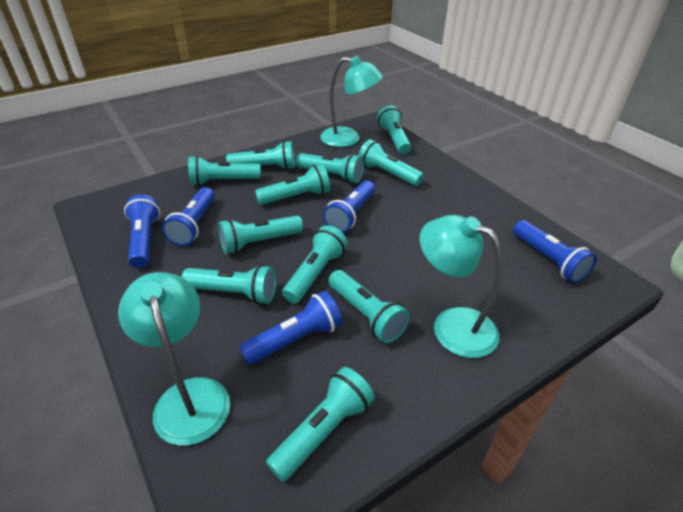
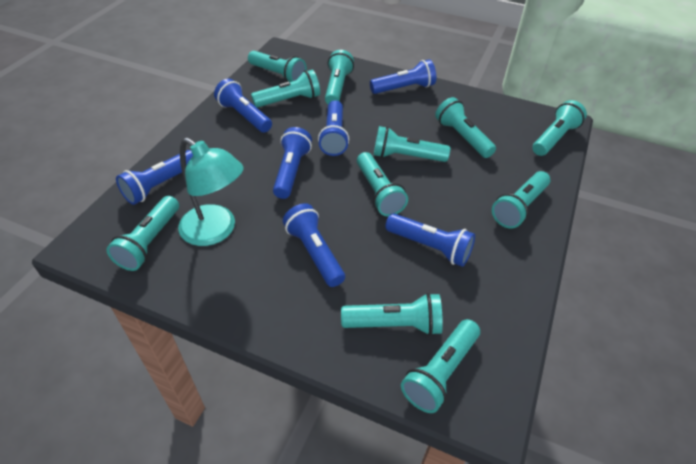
blue flashlight: [124,194,160,268] [162,187,215,246] [239,291,342,365] [323,181,375,233] [513,220,597,283] = 5 -> [116,150,193,205] [214,79,272,133] [273,127,312,199] [283,203,345,287] [318,100,349,156] [370,59,436,94] [385,213,475,267] = 7
turquoise lamp: [118,272,230,446] [320,56,383,147] [420,215,502,358] = 3 -> [178,137,244,246] = 1

